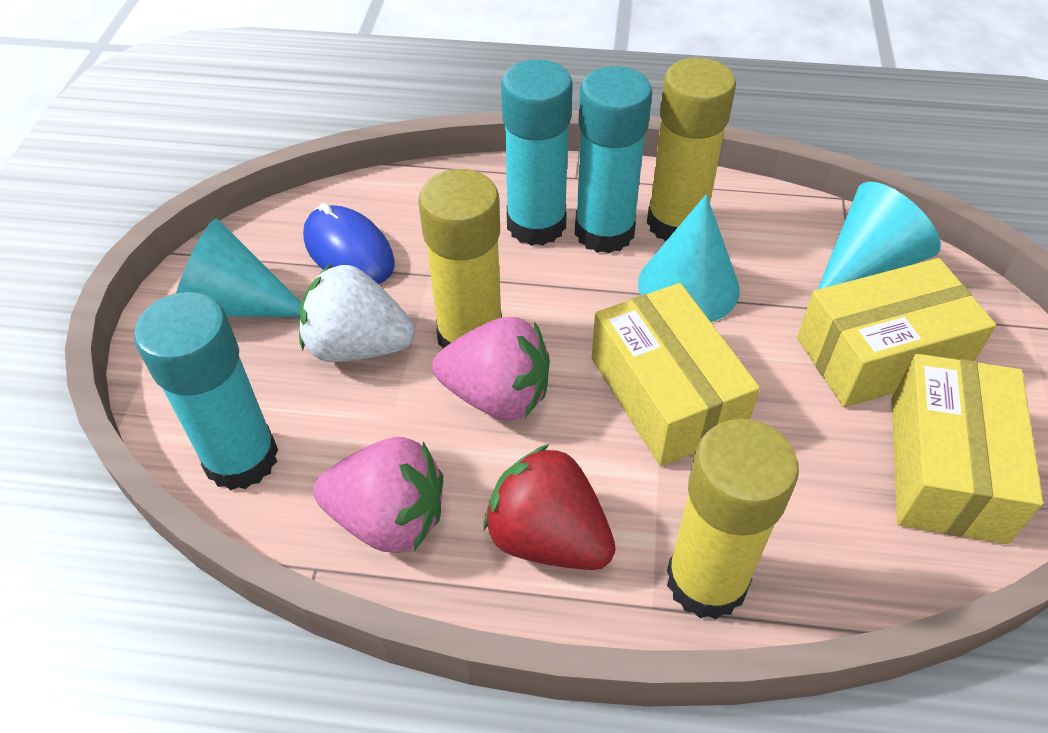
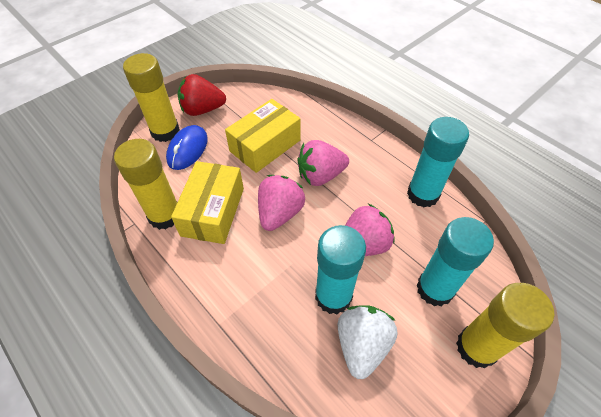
pink strawberry: [313,437,443,553] [432,317,550,421] = 2 -> [258,175,305,231] [298,140,349,186] [345,204,394,256] = 3
turquoise cone: [176,219,301,317] [638,194,740,322] [817,182,941,290] = 3 -> none = 0
yellow box: [592,283,760,466] [797,258,996,407] [891,354,1043,544] = 3 -> [171,161,244,244] [225,99,300,173] = 2

